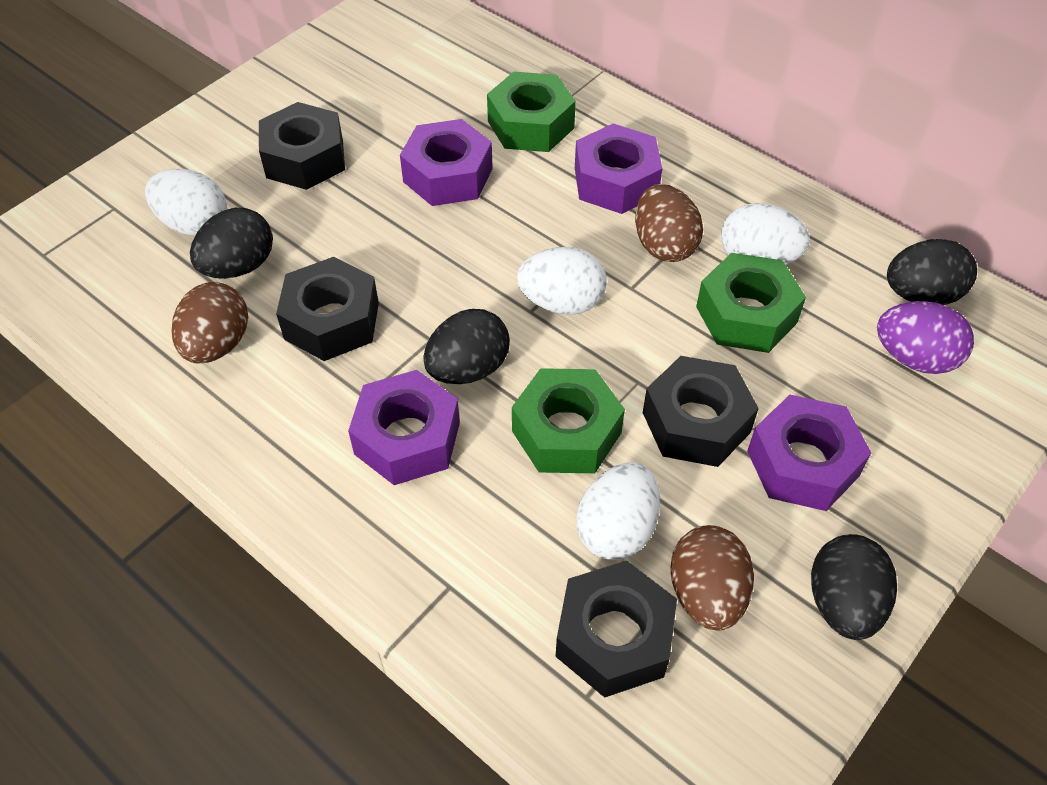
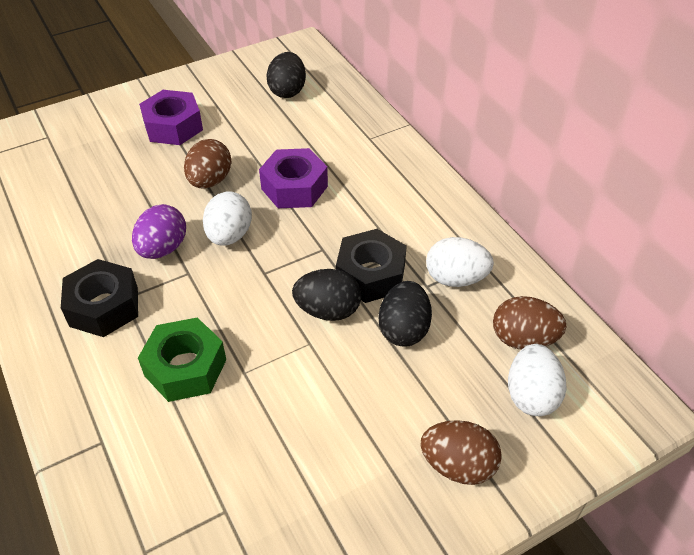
black egg: [190,208,273,279] [424,309,510,384] [811,534,897,640] [887,239,977,305] = 4 -> [266,52,306,98] [292,269,361,321] [379,281,432,347] = 3
black nut: [259,102,345,190] [276,257,379,361] [555,561,677,698] [643,356,759,467] = 4 -> [61,259,138,337] [336,229,407,303] = 2
green nut: [487,72,576,152] [512,368,625,473] [696,253,806,353] = 3 -> [138,317,226,402] = 1
purple nut: [348,370,460,485] [400,119,493,206] [575,124,663,214] [747,395,871,511] = 4 -> [139,90,203,145] [259,148,328,208] = 2
white egg: [145,169,227,236] [517,247,607,315] [576,462,660,560] [721,203,810,265] = 4 -> [203,192,252,246] [426,237,494,287] [508,344,567,416] = 3

